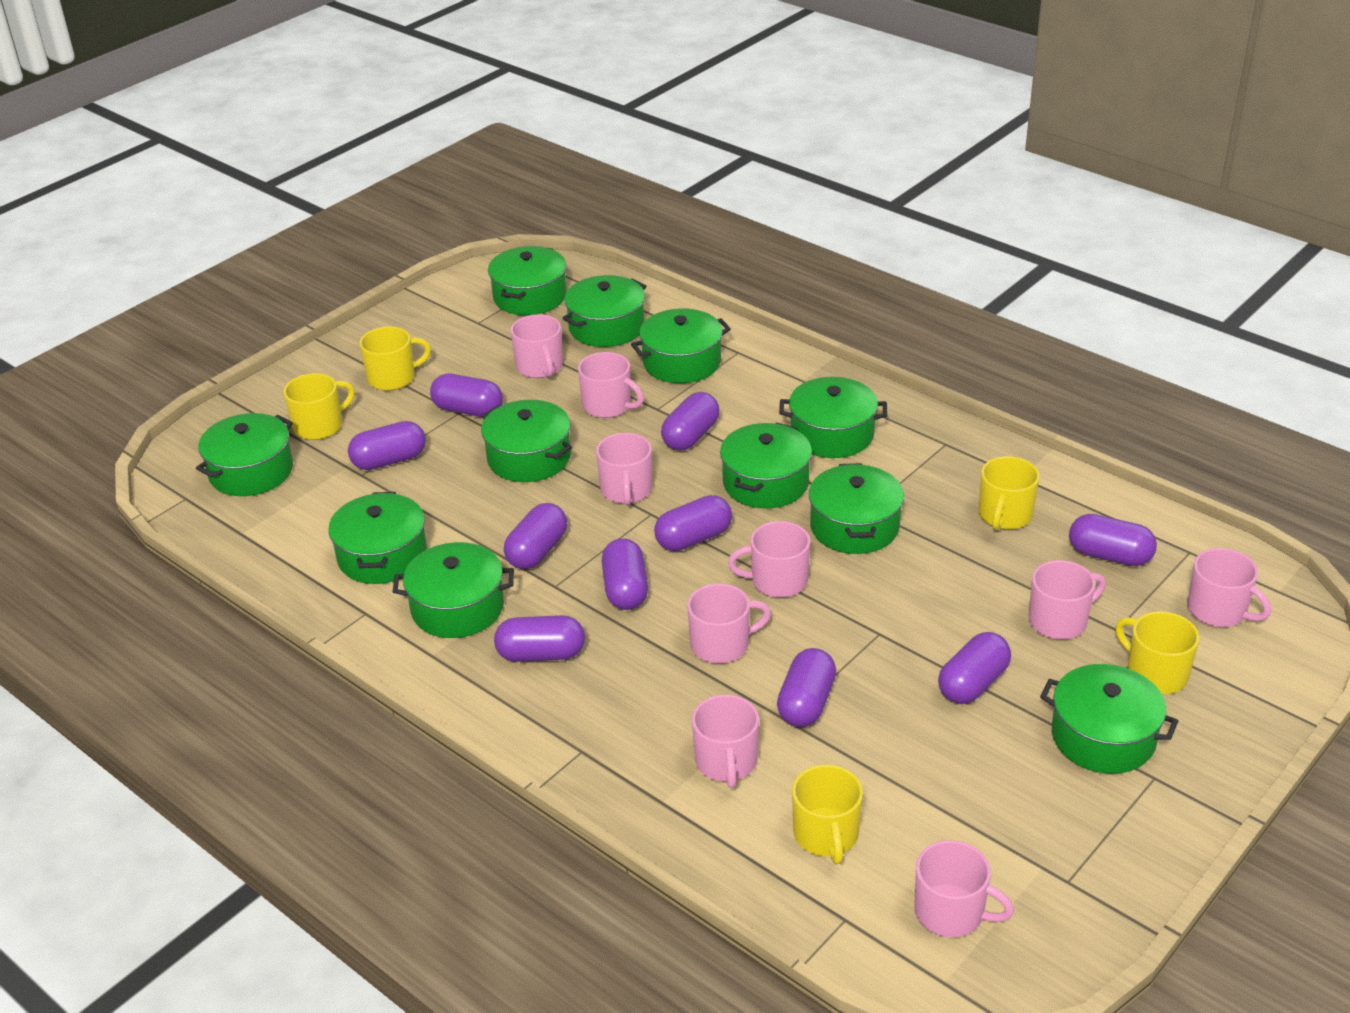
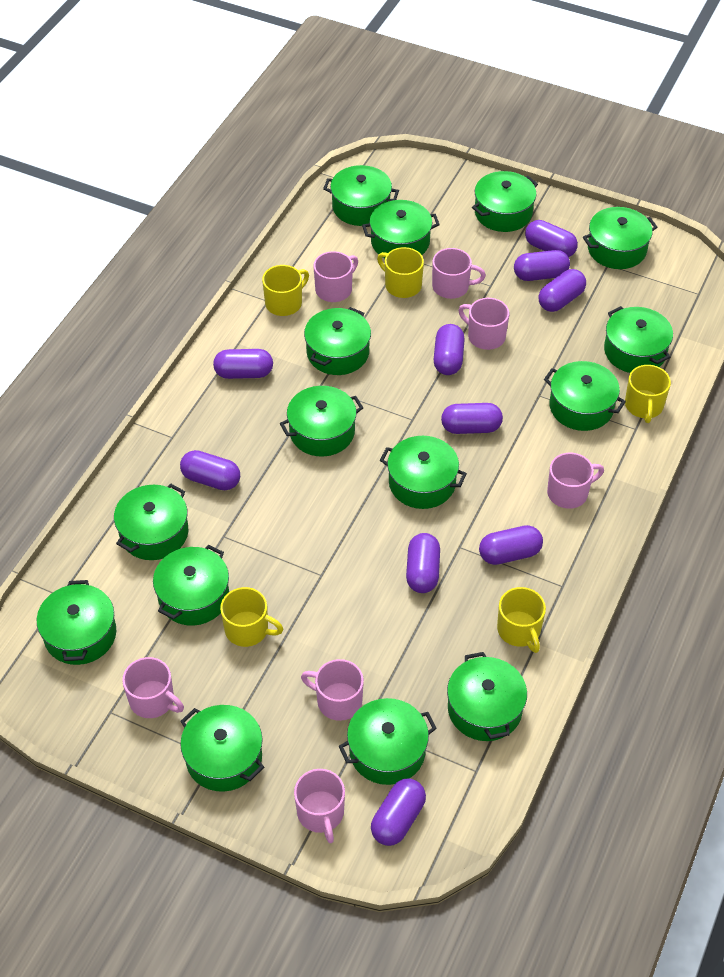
green pot: [196,413,293,496] [328,492,427,584] [393,542,514,638] [481,400,572,482] [488,246,567,315] [563,275,646,347] [631,308,731,383] [720,423,812,509] [779,377,887,458] [809,463,904,554] [1040,664,1178,774] = 11 -> [37,580,116,665] [114,484,188,560] [153,544,229,626] [180,705,264,792] [280,386,363,457] [304,307,371,375] [323,165,399,226] [339,698,437,785] [362,200,440,258] [380,436,467,509] [447,652,527,741] [472,171,538,232] [544,361,626,431] [583,207,658,269] [604,306,673,373] = 15
pink mug: [511,314,563,378] [578,352,644,418] [596,433,652,506] [687,583,771,663] [692,695,759,788] [728,521,810,598] [914,840,1014,937] [1029,560,1106,640] [1187,548,1271,627] = 9 -> [122,657,184,718] [294,769,345,843] [301,659,364,721] [314,251,358,302] [432,248,486,299] [458,298,509,350] [547,453,604,509] = 7

